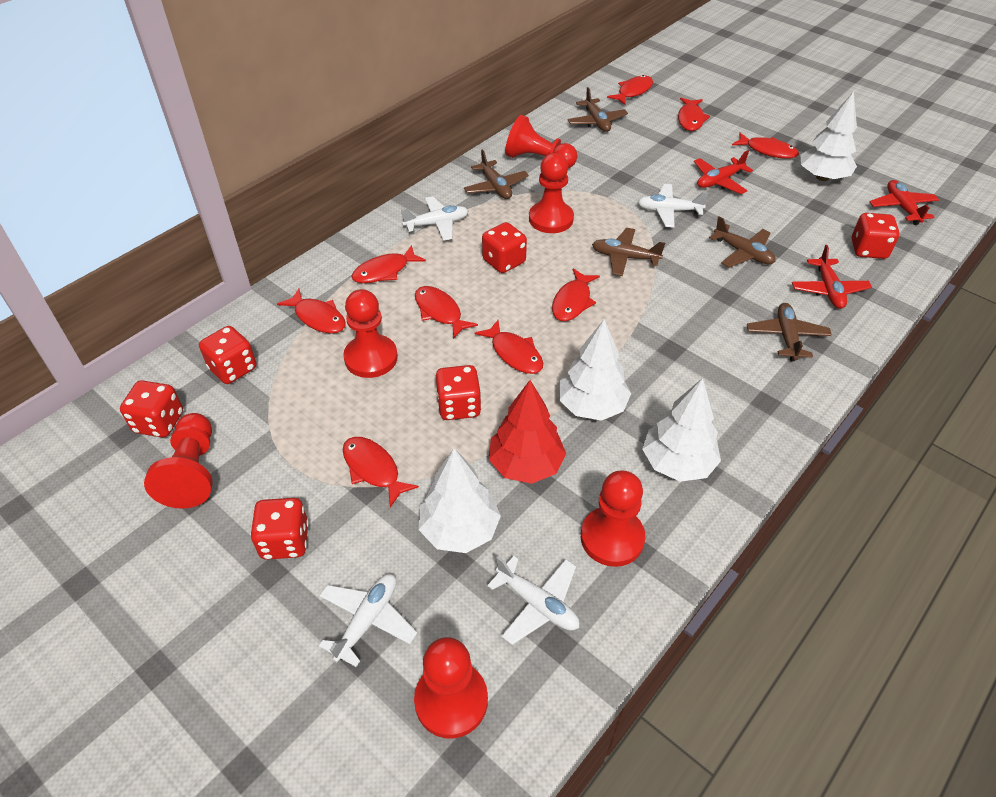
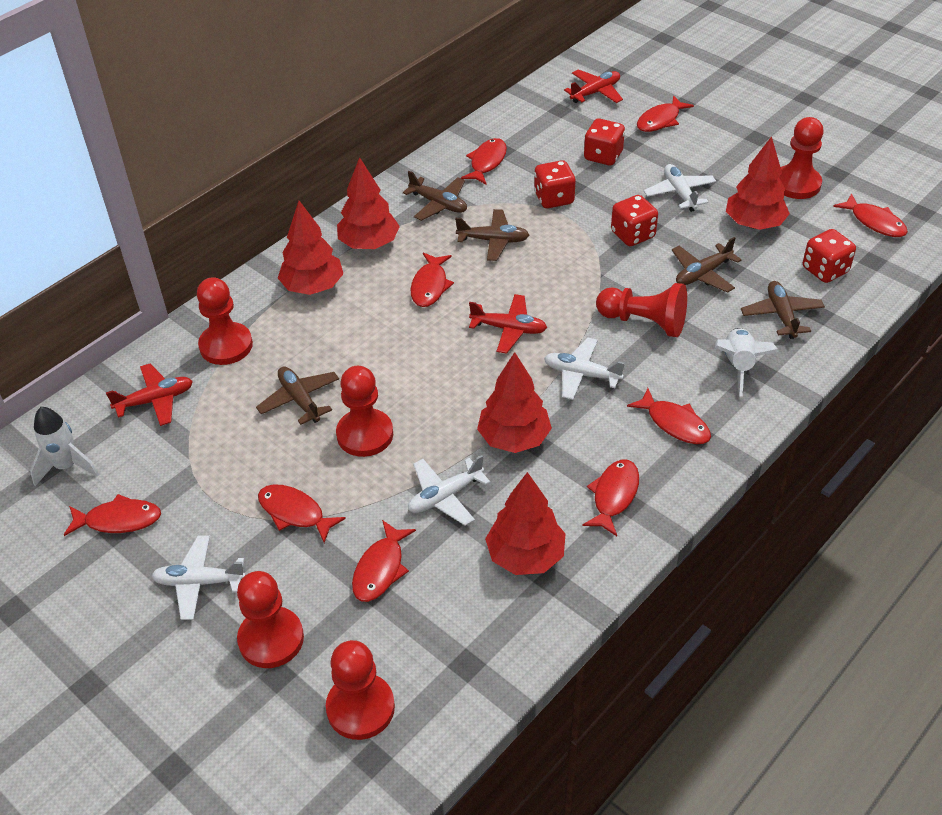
red dice: [120,380,183,438] [199,326,256,384] [250,498,309,560] [436,365,482,420] [482,222,527,273] [852,213,900,259] = 6 -> [534,160,576,208] [584,119,625,165] [611,195,658,246] [803,229,856,283] = 4
red tree: [489,380,566,484] = 1 -> [278,201,343,295] [337,157,400,249] [477,352,552,453] [485,472,566,575] [726,136,790,230] = 5
white rocket: none = 0 -> [30,407,99,486] [715,328,779,397] = 2
white tree: [419,448,501,553] [559,319,631,421] [642,378,721,482] [801,91,857,181] = 4 -> none = 0

